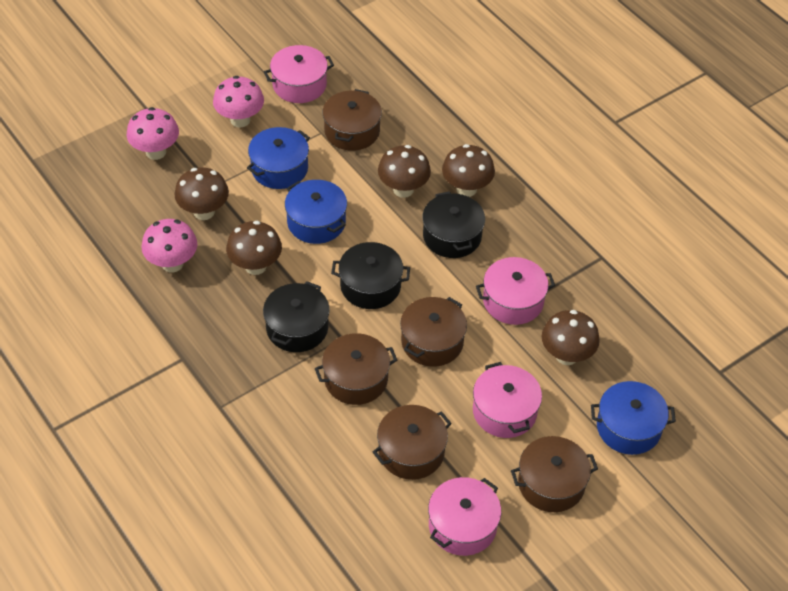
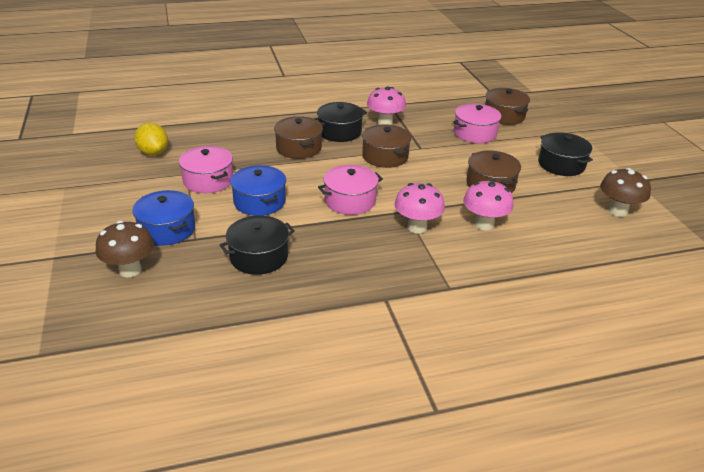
blue pot: [247,127,310,189] [285,180,347,244] [591,381,676,455] = 3 -> [132,190,195,246] [230,165,286,216] = 2
brown mushroom: [174,167,229,220] [226,221,282,275] [378,145,431,198] [442,144,495,197] [542,310,600,365] = 5 -> [96,221,154,277] [600,168,651,217] = 2
brown pot: [315,333,397,405] [323,89,382,151] [373,405,452,480] [400,297,467,367] [511,436,598,512] = 5 -> [274,116,323,159] [362,124,411,168] [466,150,521,193] [485,88,530,125] = 4
pink pot: [264,45,334,103] [428,477,501,556] [473,362,542,438] [476,257,555,325] = 4 -> [179,146,233,193] [318,165,383,215] [453,104,501,143] = 3
yellow lemon: none = 0 -> [134,123,168,156] = 1

